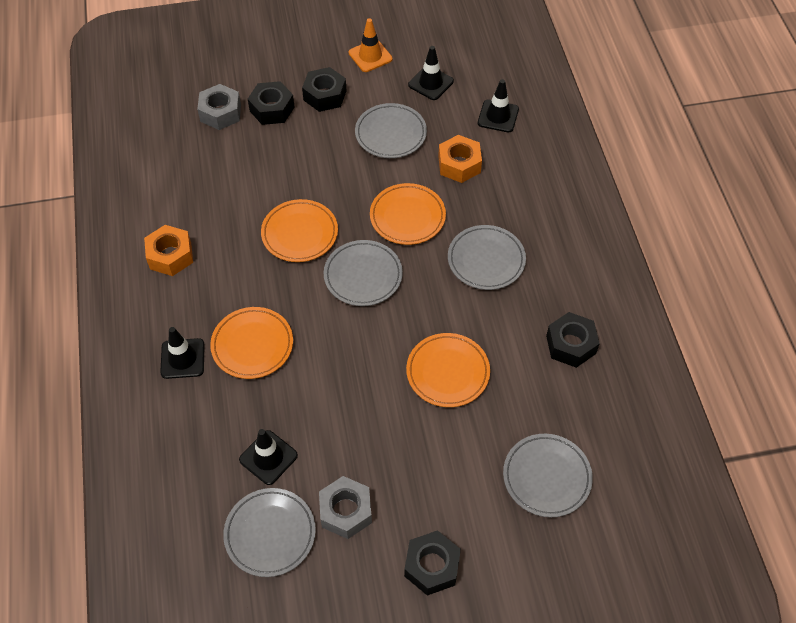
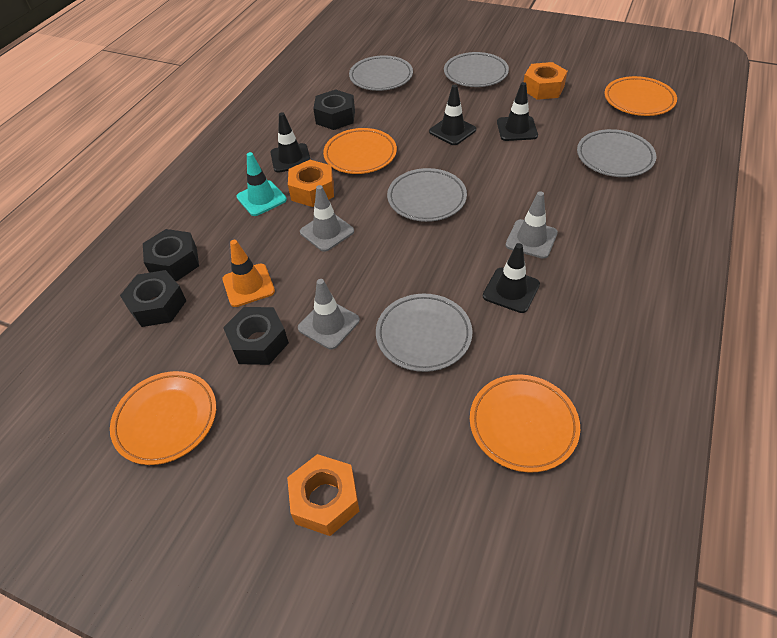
grey nut: [197,84,241,130] [319,476,372,539] = 2 -> none = 0
grey traffic cone: none = 0 -> [298,279,360,349] [300,185,354,252] [505,191,558,259] = 3
orange nut: [144,225,193,276] [438,135,482,183] = 2 -> [287,454,359,536] [288,160,334,207] [524,62,568,100] = 3
turquoise traffic cone: none = 0 -> [236,152,287,216] = 1

